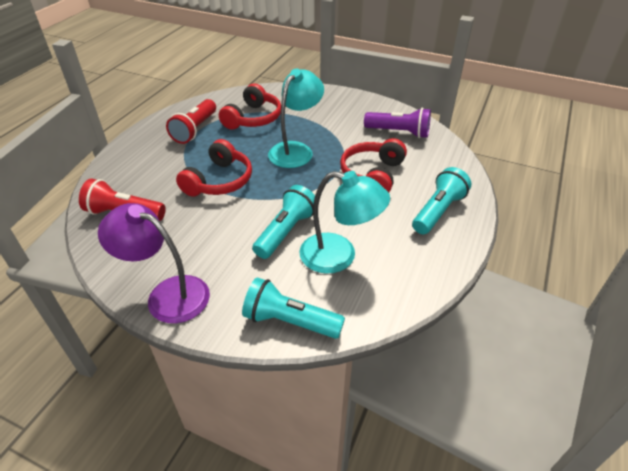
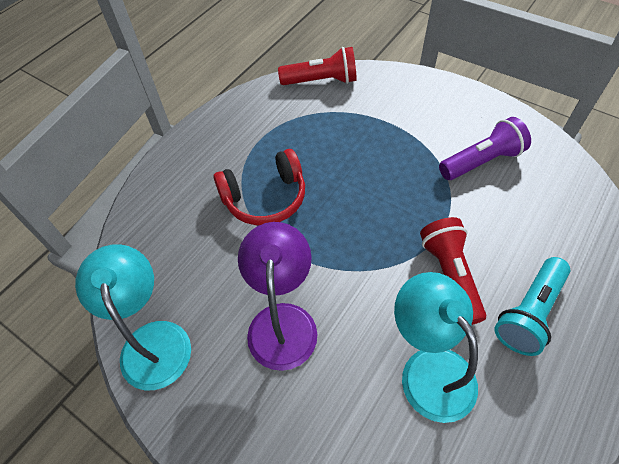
red headphones: [176,139,252,197] [219,83,281,130] [340,138,407,193] = 3 -> [214,149,305,226] = 1
turquoise flashlight: [242,277,345,339] [252,185,315,259] [412,167,471,234] = 3 -> [495,257,571,356] = 1

